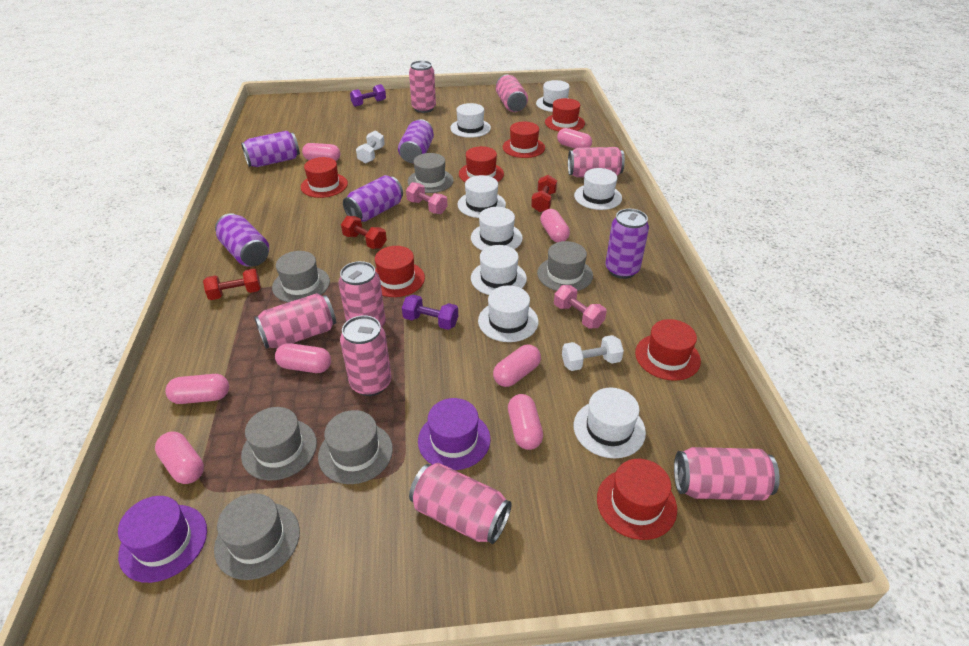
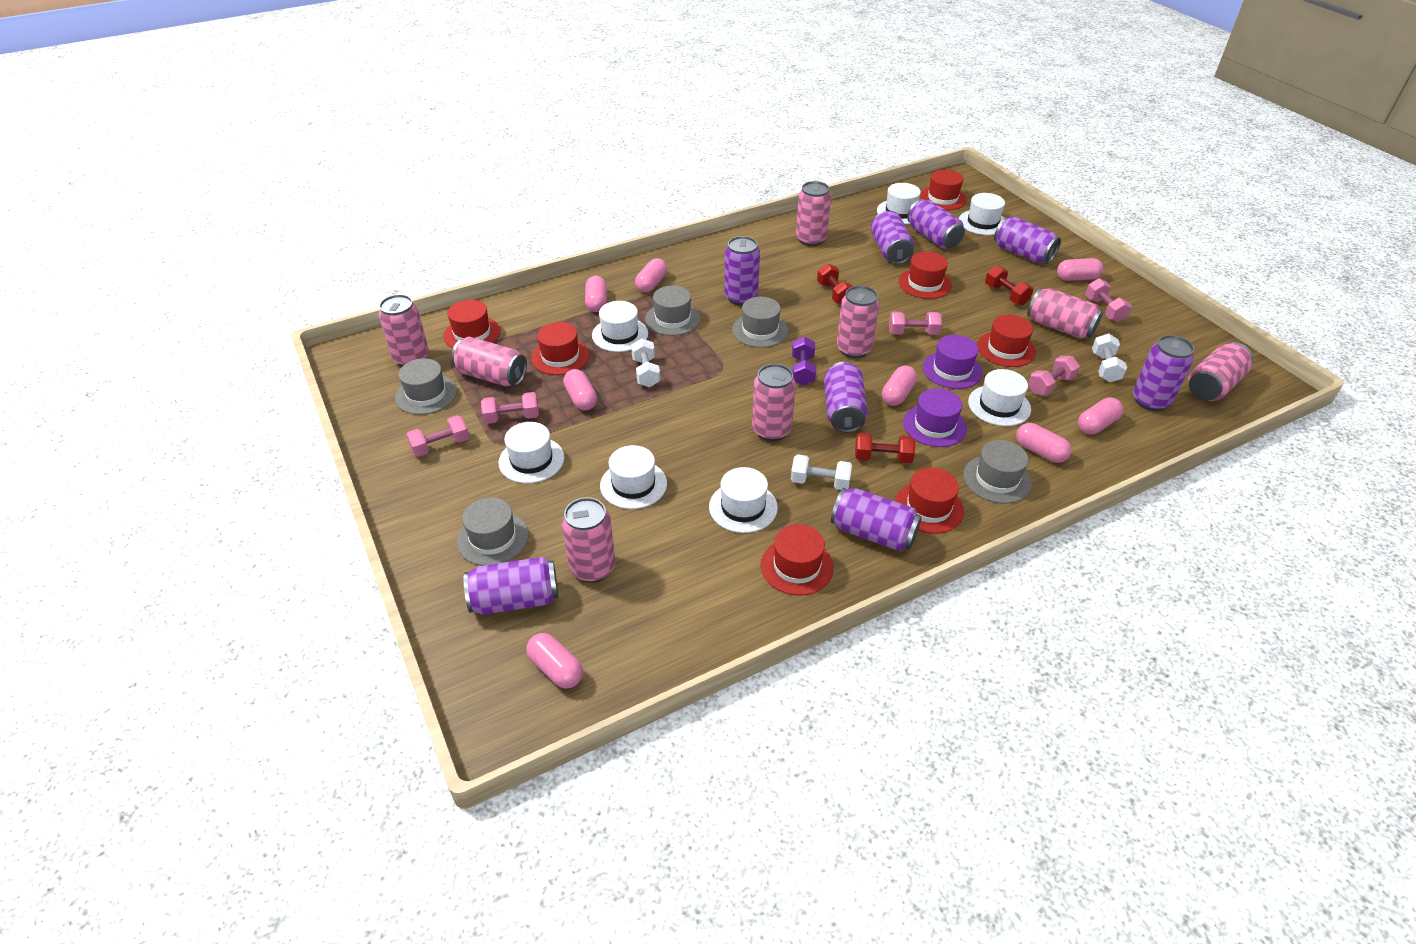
grey hat: [214,493,300,580] [241,407,317,480] [272,251,330,302] [318,410,393,484] [408,153,454,193] [537,241,593,291] = 6 -> [395,358,457,415] [457,497,529,566] [645,286,700,336] [732,297,788,348] [964,440,1032,503] = 5
pink dumbbell: [406,182,447,214] [554,285,607,329] = 2 -> [406,415,469,457] [481,392,539,424] [889,312,942,335] [1028,356,1080,396] [1085,278,1132,322] = 5
purple can: [215,213,269,267] [241,131,300,167] [343,175,403,222] [398,119,434,163] [605,209,649,279] = 5 -> [464,557,558,615] [724,236,760,305] [824,362,868,433] [831,488,922,551] [871,211,914,264] [907,199,965,249] [994,216,1061,264] [1133,335,1194,411] = 8
purple dumbbell: [350,84,386,107] [402,295,458,330] = 2 -> [792,336,816,386] = 1
white dumbbell: [356,130,385,164] [562,335,624,371] = 2 -> [631,339,660,387] [791,454,852,490] [1092,334,1127,382] = 3
white hat: [450,103,491,138] [457,175,506,218] [471,207,523,251] [471,245,527,295] [478,285,538,342] [536,80,570,112] [574,168,622,210] [574,388,646,458] = 8 -> [498,422,564,483] [592,301,648,352] [600,445,667,509] [709,467,778,533] [877,183,921,224] [959,193,1005,235] [968,369,1031,426] = 7

